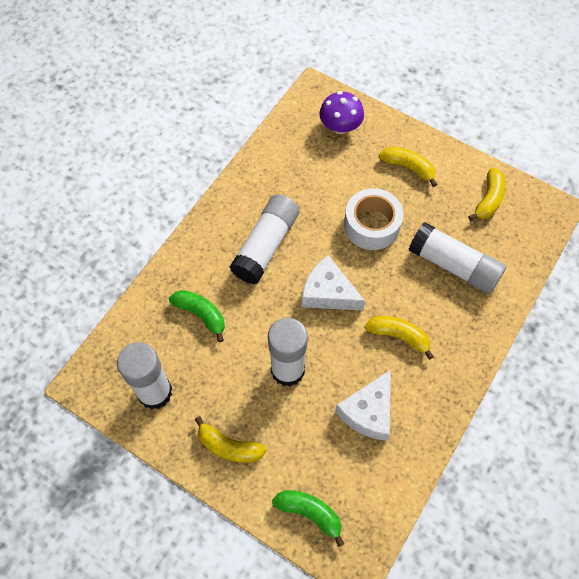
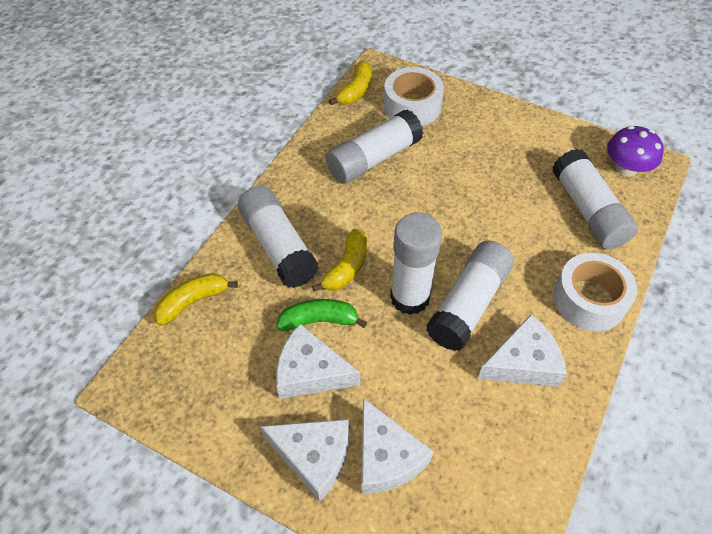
green banana: [169,290,225,342] [272,490,344,547] = 2 -> [276,299,367,331] = 1
white cheese: [302,255,366,311] [335,370,391,441] = 2 -> [260,419,349,502] [276,324,360,399] [361,398,433,494] [478,314,567,387] = 4
white glue stick: [117,342,172,409] [230,194,299,284] [268,318,308,387] [409,222,506,294] = 4 -> [238,186,319,288] [326,109,423,184] [390,213,442,315] [426,241,514,351] [552,149,638,250] = 5
white tape: [344,188,403,250] = 1 -> [384,67,444,126] [553,253,637,331] = 2
yellow banana: [195,416,266,463] [365,316,434,360] [379,147,437,187] [468,168,506,221] = 4 -> [154,273,238,326] [312,229,367,292] [329,61,372,105] = 3

